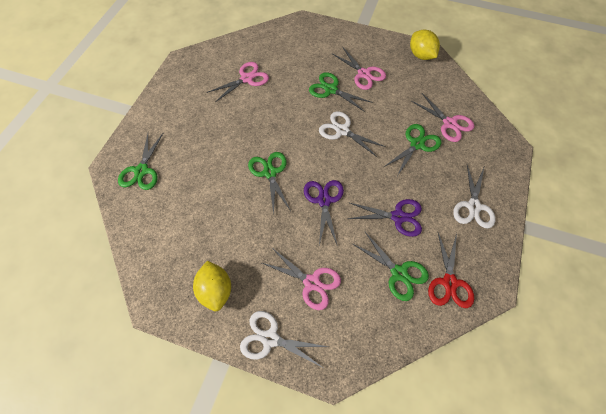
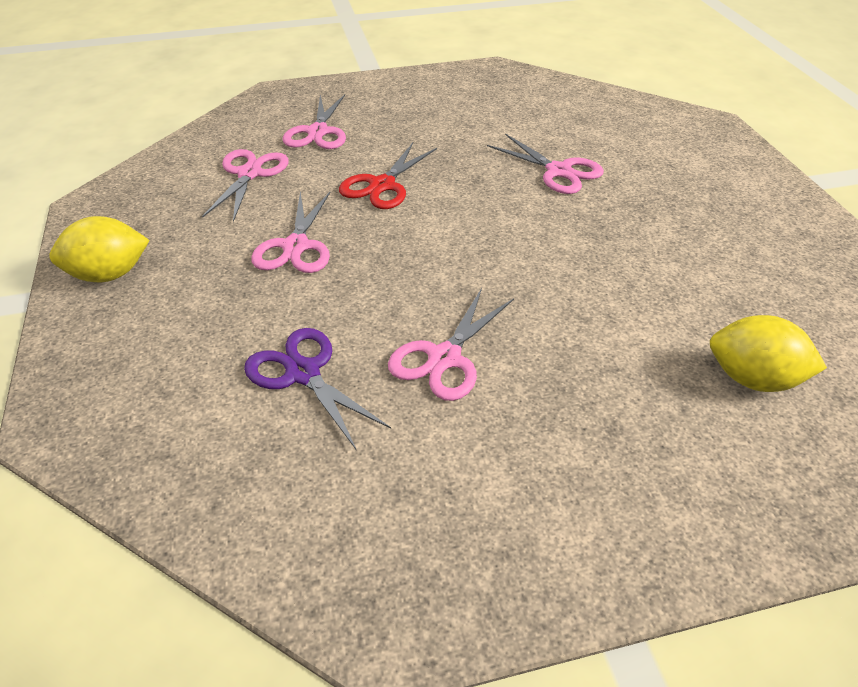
green scissors: [118,133,163,190] [248,152,291,215] [309,72,371,112] [353,232,429,301] [384,124,441,176] = 5 -> none = 0
pink scissors: [207,62,269,102] [262,247,341,310] [333,46,386,90] [411,93,475,142] = 4 -> [202,149,289,222] [251,192,330,273] [283,94,346,149] [388,288,514,401] [487,134,604,194] = 5
purple scissors: [304,180,344,246] [348,199,422,237] = 2 -> [244,328,391,451] = 1
white scissors: [240,311,328,367] [319,111,386,157] [453,165,495,229] = 3 -> none = 0

